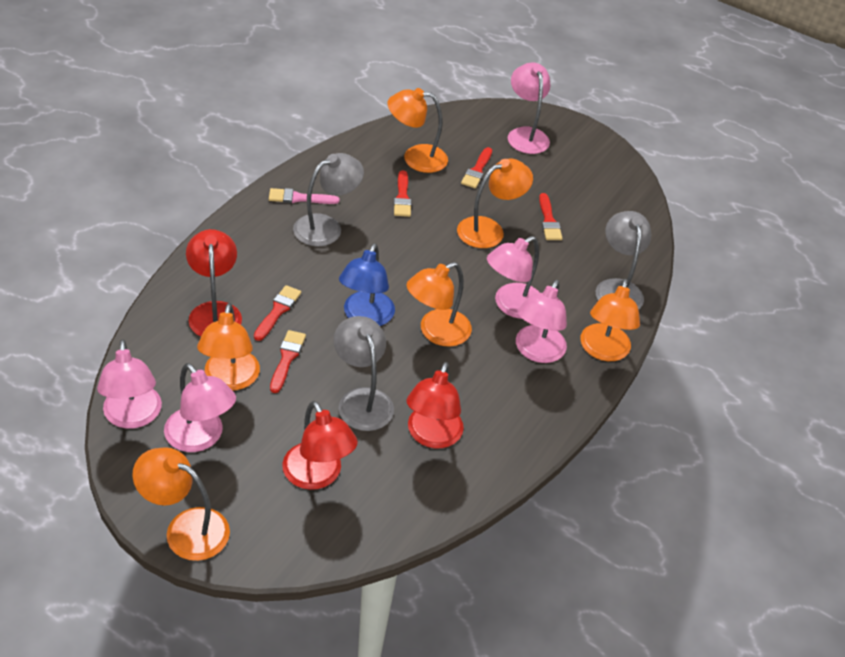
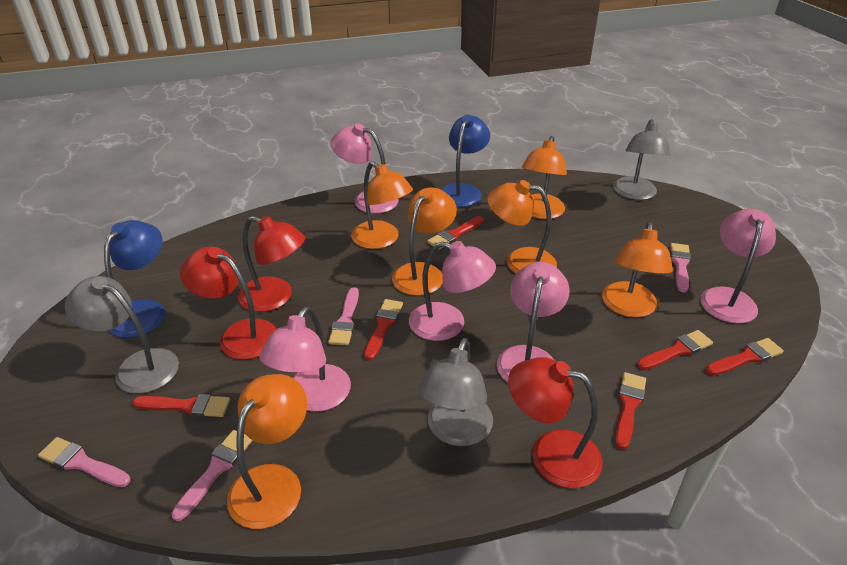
blue lamp: [339,243,395,326] = 1 -> [104,220,165,338] [441,115,490,207] = 2
pink brush: [269,188,340,204] = 1 -> [38,437,131,487] [171,430,253,521] [328,287,359,346] [670,243,691,292] = 4
red brush: [254,285,301,341] [270,330,306,393] [394,170,412,217] [461,147,492,188] [539,193,562,240] = 5 -> [133,394,230,417] [364,299,403,361] [427,216,484,250] [615,372,646,450] [637,330,713,370] [705,338,784,376] = 6

